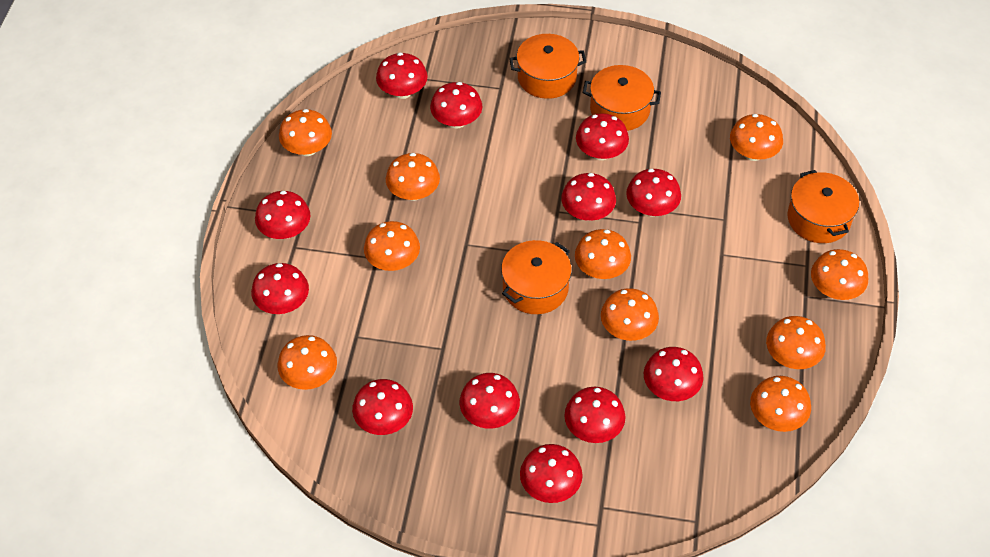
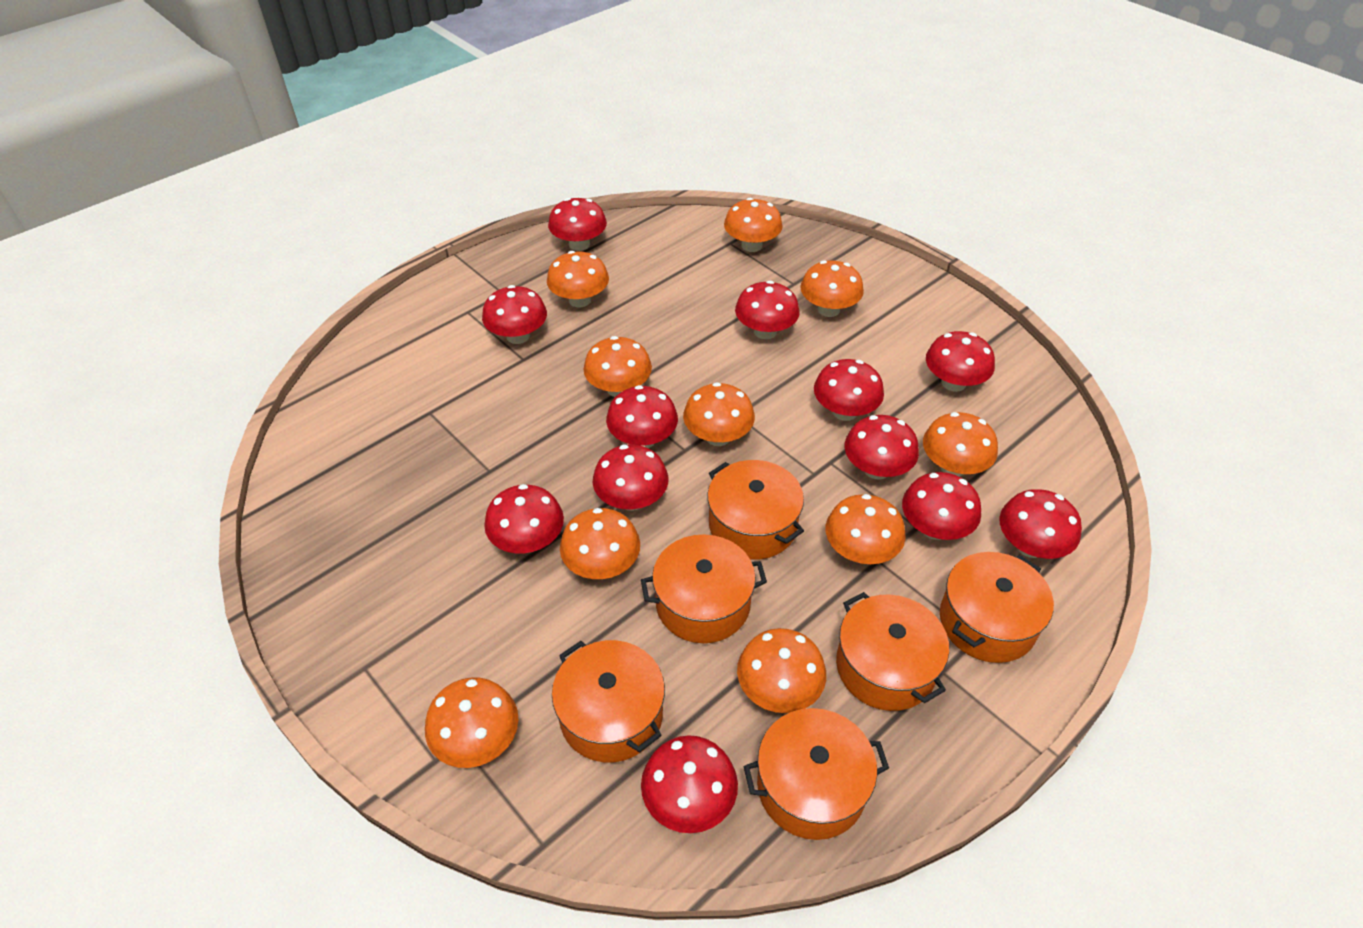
orange pot: [501,240,572,314] [509,34,586,99] [583,65,661,131] [787,170,859,243] = 4 -> [552,640,665,762] [641,535,767,643] [707,460,804,559] [743,708,889,840] [836,592,949,711] [940,552,1054,663] = 6

